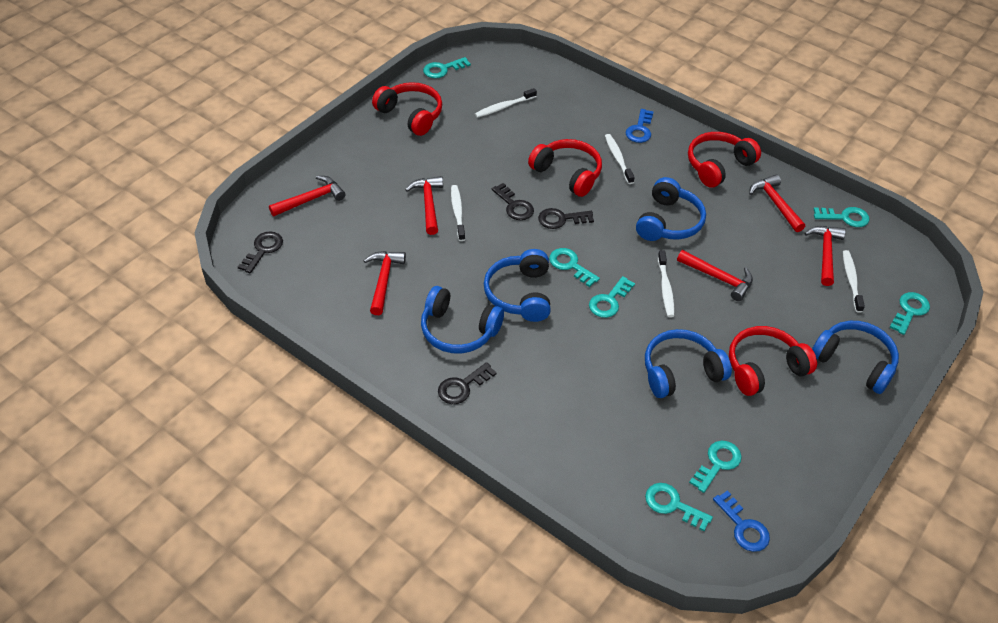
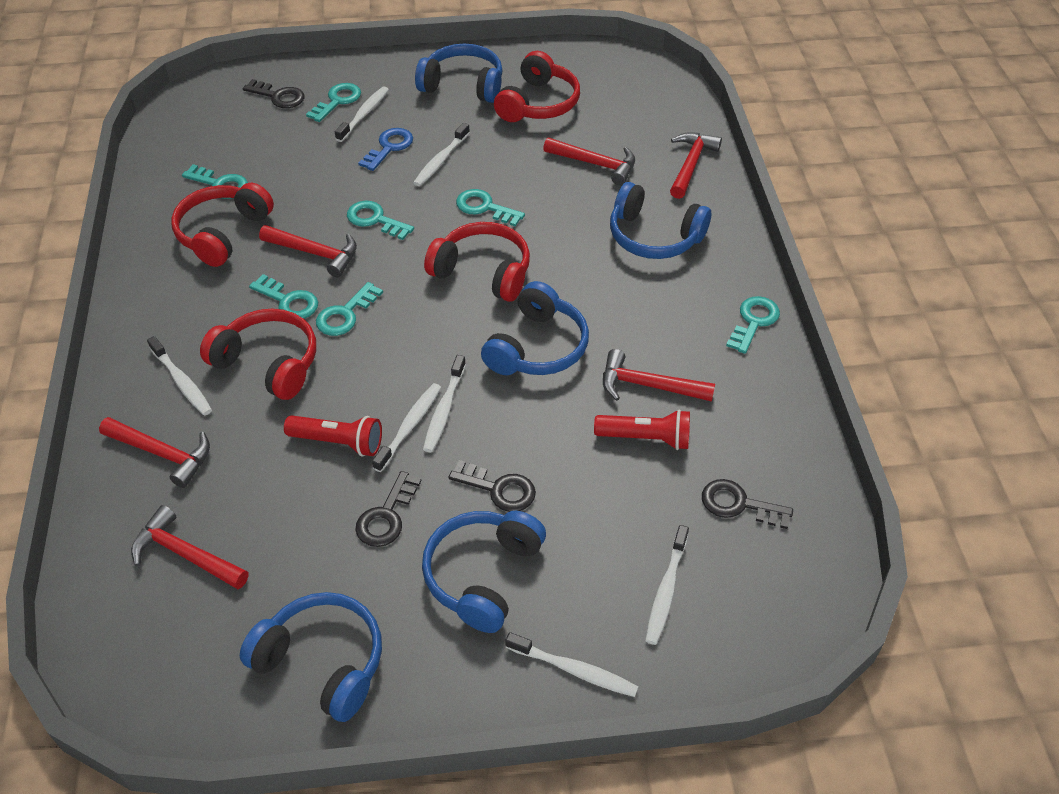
blue key: [626,109,654,143] [713,490,770,552] = 2 -> [358,128,413,171] = 1
red flashlight: none = 0 -> [284,415,382,457] [594,409,690,450] = 2
white toothbrush: [451,185,465,241] [475,88,537,118] [605,134,635,184] [658,250,674,317] [843,250,865,313] = 5 -> [147,336,212,416] [335,86,389,142] [372,383,441,472] [413,123,470,186] [423,355,466,452] [505,632,638,697] [645,525,689,645] = 7

